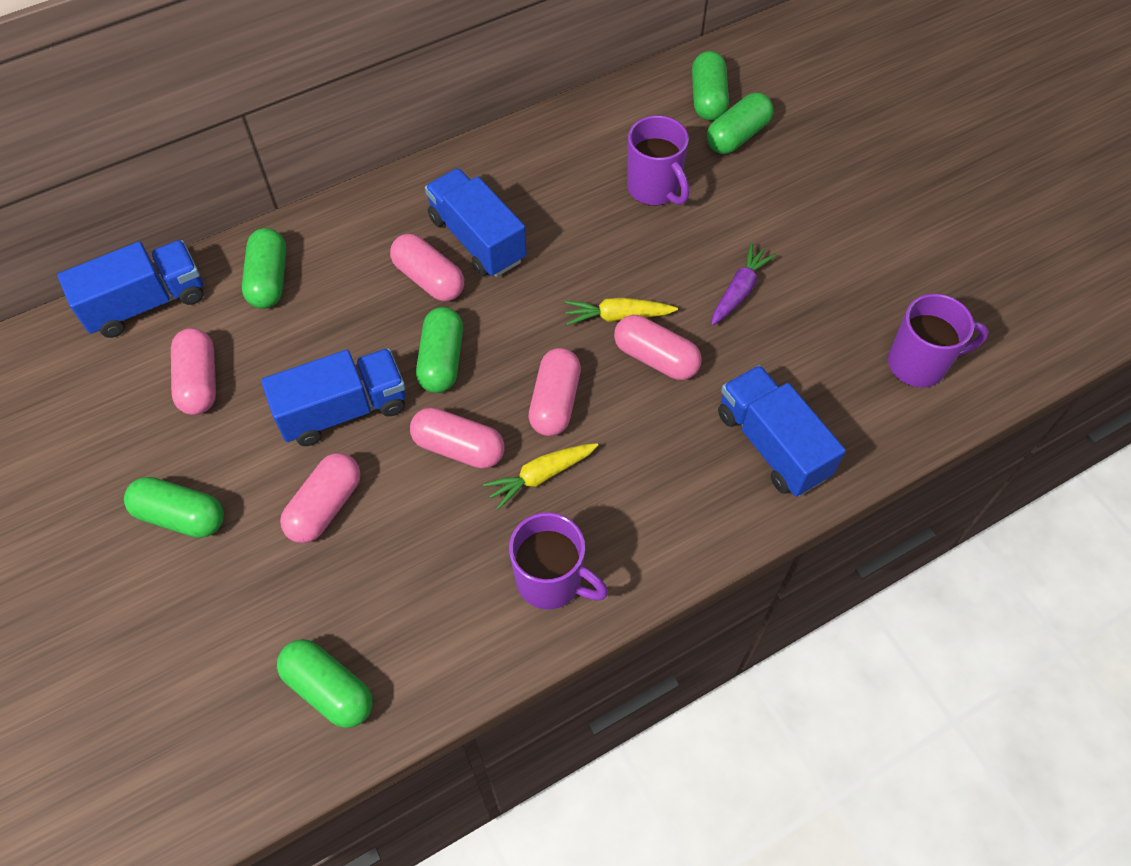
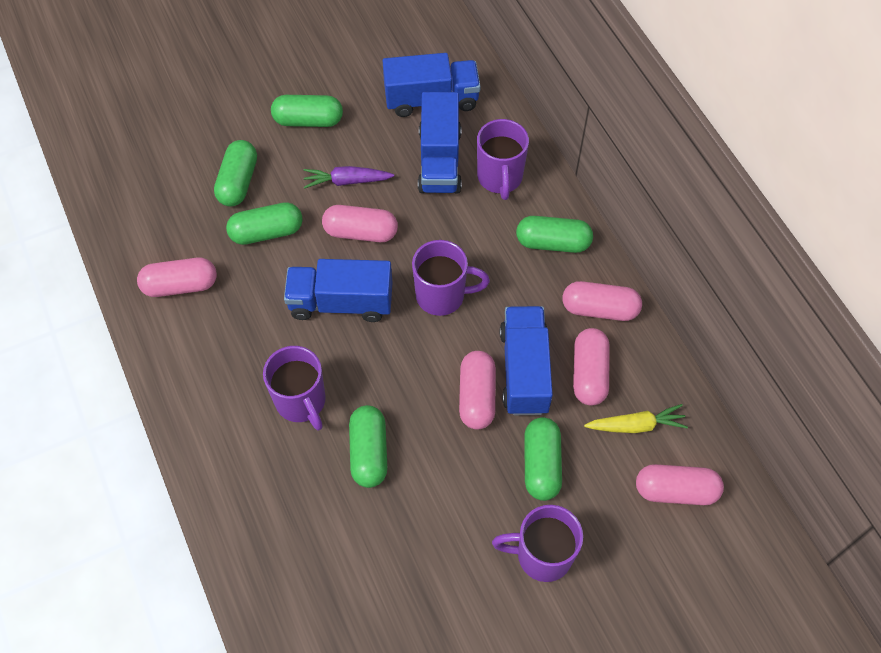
purple mug: [509,512,608,610] [627,115,689,206] [888,294,989,387] = 3 -> [263,346,326,430] [412,240,490,316] [477,119,529,200] [492,505,583,582] = 4
yellow carrot: [483,443,598,510] [565,298,678,325] = 2 -> [584,404,688,433] = 1

